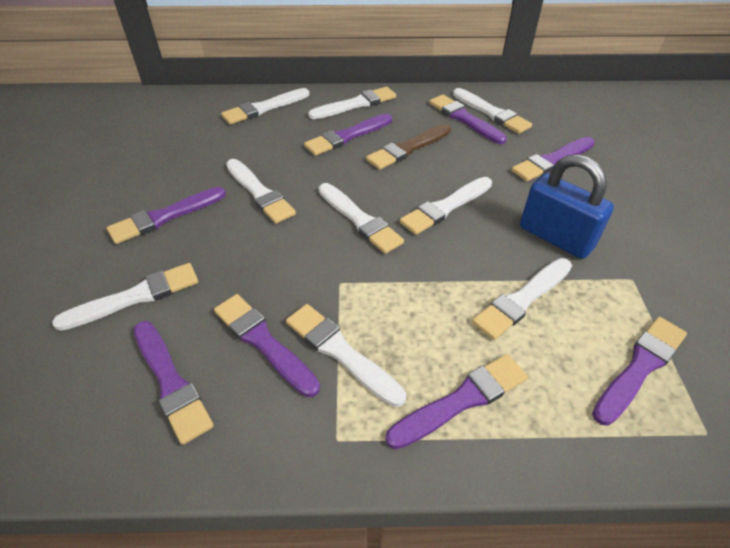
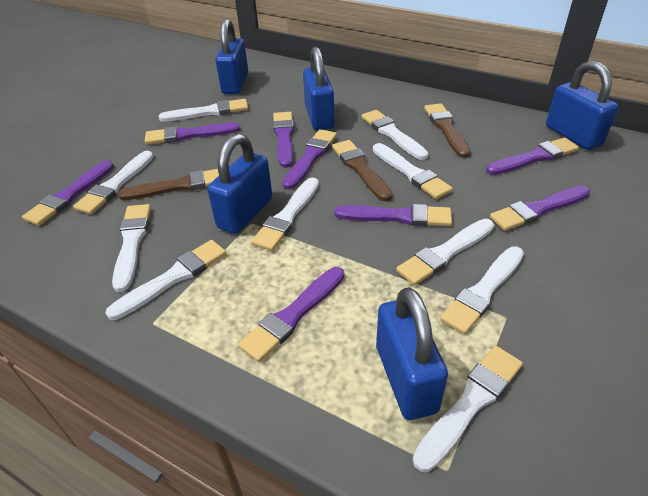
blue padlock: [520,154,614,259] = 1 -> [207,133,272,234] [215,18,248,94] [303,47,335,130] [376,287,448,420] [546,61,618,150] = 5
brown brush: [366,124,451,170] = 1 -> [118,169,219,200] [332,140,393,202] [424,103,471,158] = 3
white brush: [52,263,198,331] [221,88,309,124] [226,159,296,224] [286,304,406,407] [308,87,396,119] [319,183,404,254] [400,177,492,235] [453,88,532,134] [472,258,572,340] = 9 -> [73,151,153,214] [105,240,226,320] [112,204,151,292] [159,99,248,122] [251,177,319,251] [362,110,428,160] [373,143,453,199] [396,219,494,285] [412,346,523,472] [440,246,524,334] = 10

